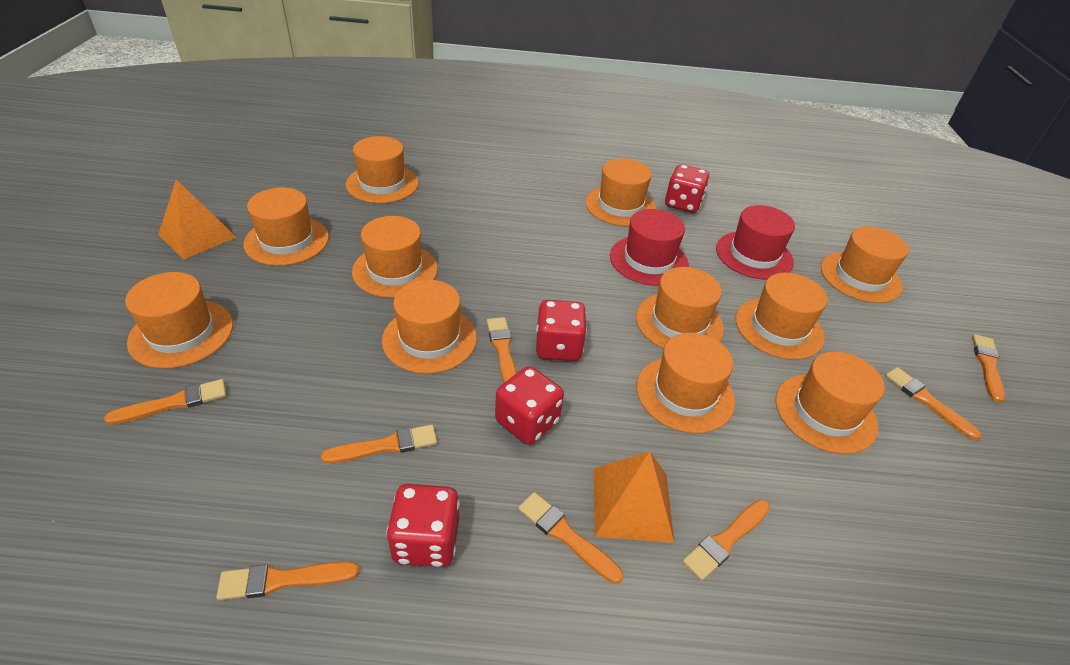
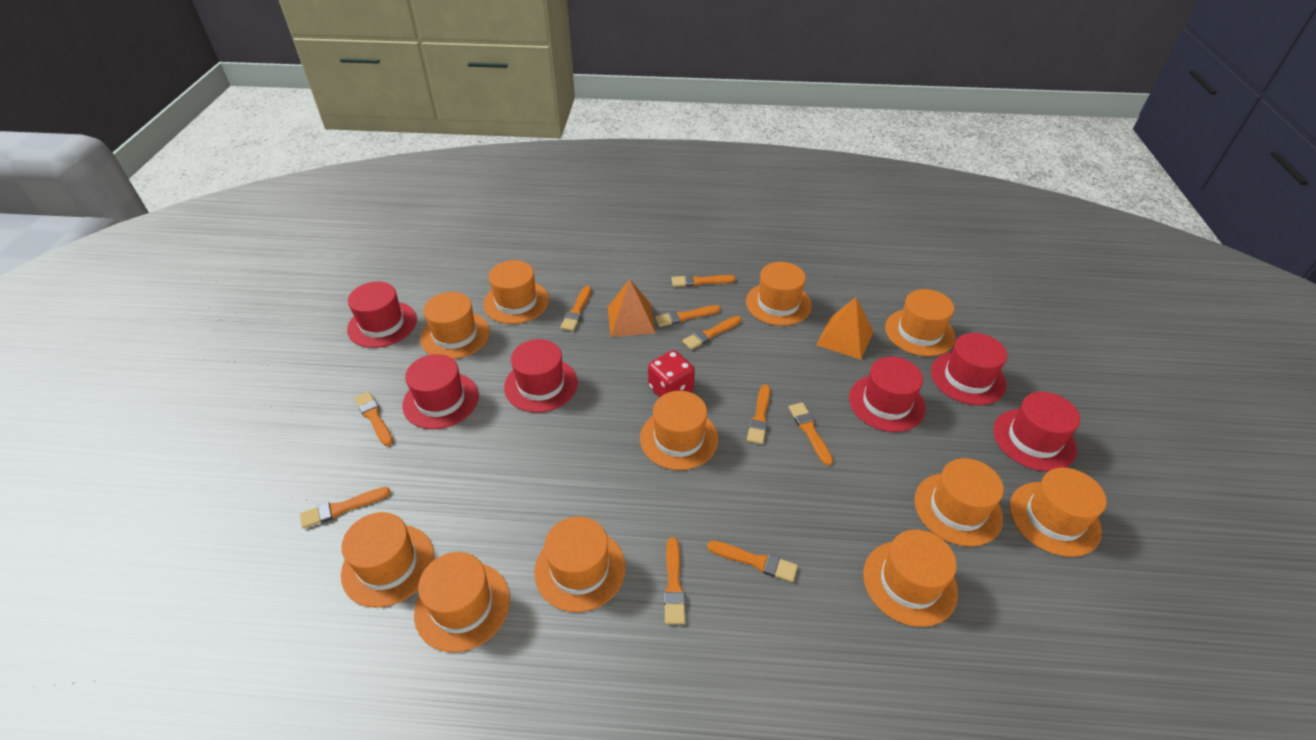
orange brush: [104,379,226,425] [216,561,359,600] [321,424,437,463] [487,317,517,383] [518,492,623,584] [682,499,770,581] [885,367,981,440] [972,334,1005,403] = 8 -> [300,487,391,529] [354,391,393,446] [560,286,591,331] [655,305,721,327] [664,537,685,624] [672,275,736,287] [682,316,741,350] [707,541,798,582] [747,385,770,444] [789,402,833,466] = 10
red dice: [387,484,459,567] [495,366,564,445] [536,300,587,361] [665,164,709,213] = 4 -> [648,350,695,397] = 1
red hat: [610,209,689,286] [716,205,795,280] = 2 -> [347,282,417,348] [402,354,479,429] [504,339,578,413] [849,357,926,432] [931,333,1007,405] [993,392,1080,471] = 6

